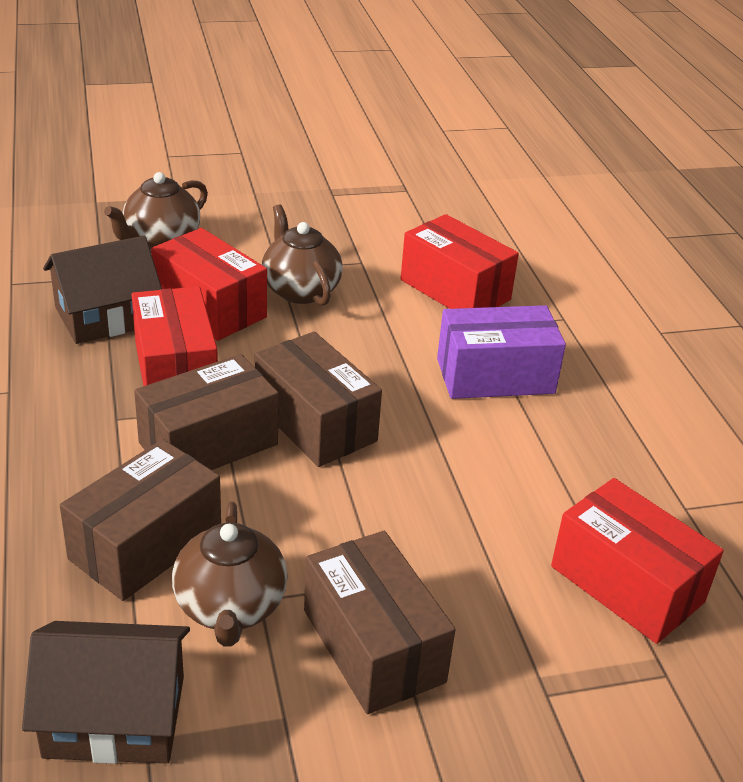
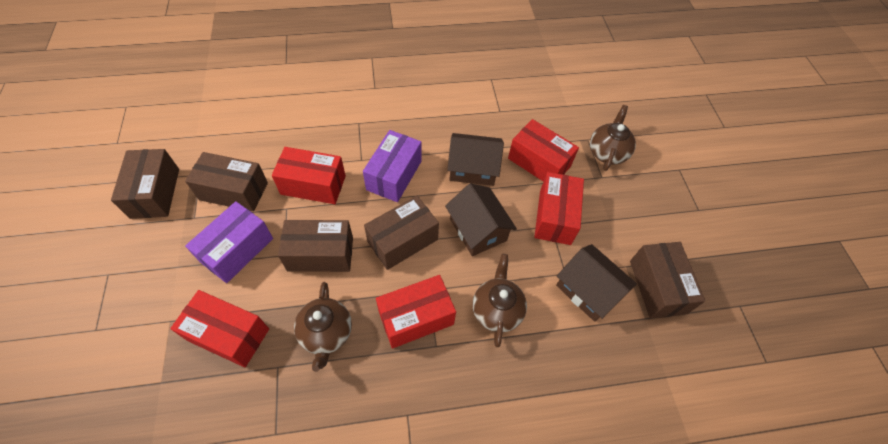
brown box: [60,439,221,601] [134,354,279,470] [255,331,382,467] [304,531,456,714] = 4 -> [111,149,179,219] [185,152,268,212] [278,220,353,272] [364,196,439,270] [630,242,705,318] = 5
brown house: [22,621,190,764] [43,236,162,344] = 2 -> [445,183,517,256] [447,133,504,186] [556,244,637,322] = 3
purple box: [437,305,566,399] = 1 -> [185,201,273,283] [363,130,422,202] = 2
red box: [132,286,218,386] [151,228,267,341] [401,214,519,309] [551,478,724,644] = 4 -> [170,290,269,368] [272,147,346,204] [376,275,456,349] [508,119,579,182] [534,172,584,245] = 5

